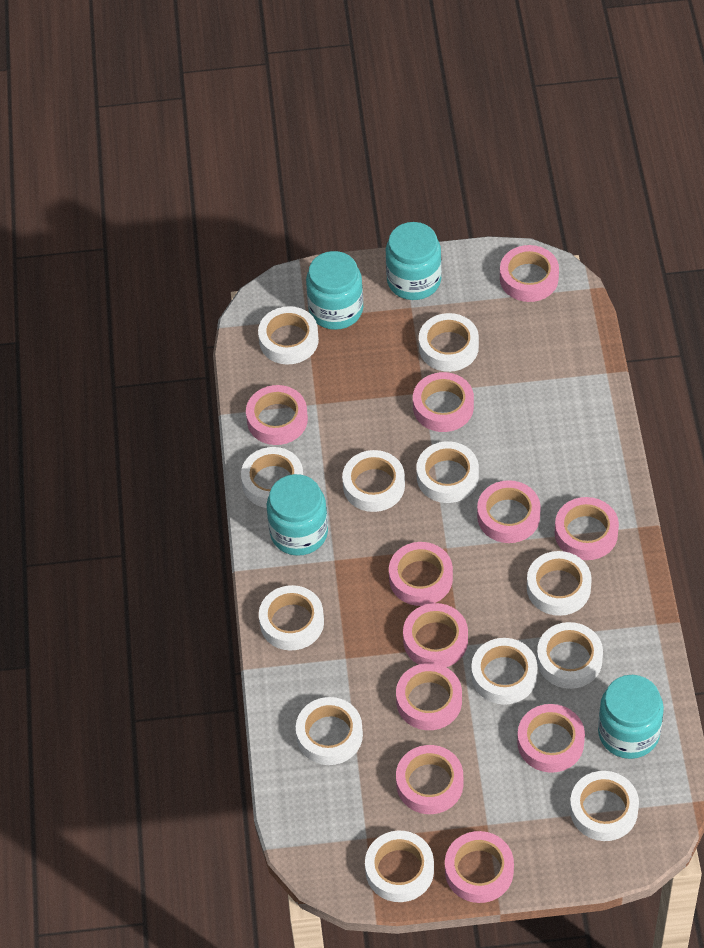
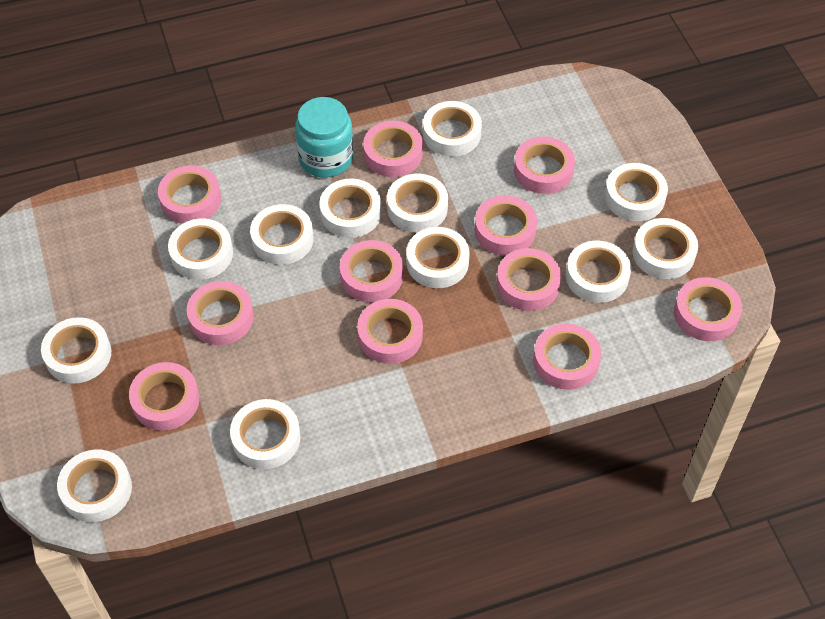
turquoise jar: [267,474,328,556] [306,251,363,330] [386,222,442,300] [598,675,664,759] = 4 -> [295,97,354,178] = 1

